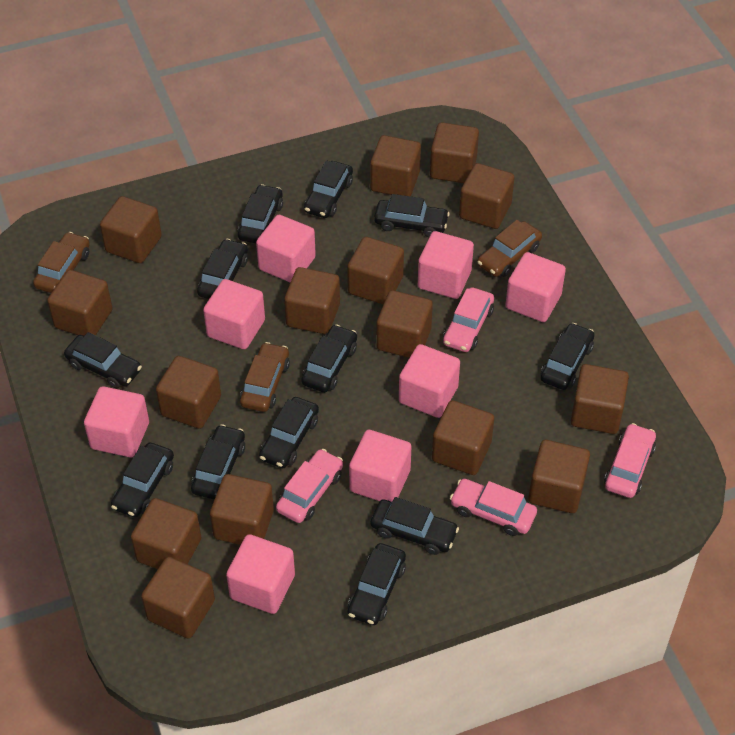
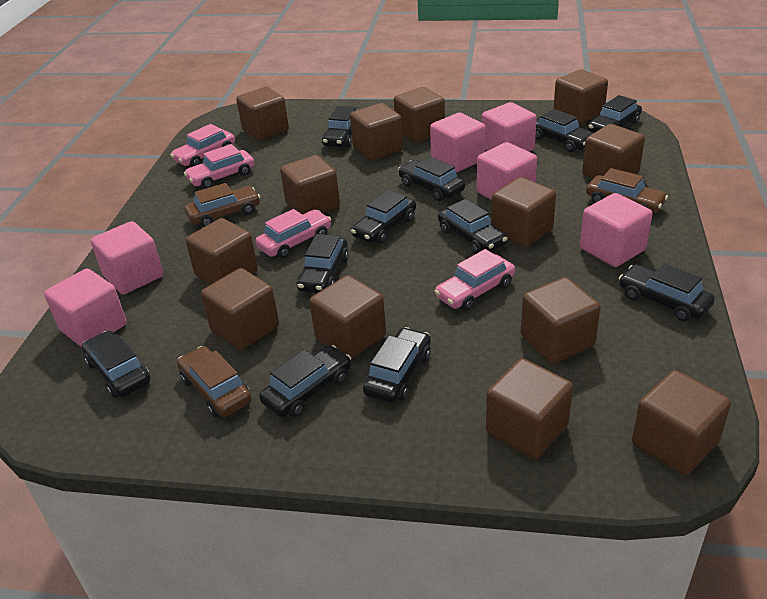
black car: [64,332,142,388] [111,443,174,517] [191,424,245,500] [197,239,248,299] [238,184,283,243] [259,397,319,468] [301,324,357,392] [304,161,353,218] [348,543,406,625] [371,497,459,555] [374,194,450,237] [541,323,594,390] = 12 -> [82,331,150,398] [259,345,351,417] [297,234,349,293] [322,106,357,148] [351,190,416,244] [363,327,431,403] [398,157,465,201] [438,199,508,254] [535,109,593,152] [588,95,642,133] [619,263,715,321] = 11
brown cube: [47,270,113,336] [100,196,162,263] [131,498,201,569] [141,557,215,639] [156,356,221,429] [210,474,274,545] [284,267,340,334] [347,237,404,304] [370,135,421,196] [376,290,433,358] [430,122,479,183] [432,400,494,475] [459,163,514,229] [528,440,590,513] [571,364,629,434] = 15 -> [186,218,258,285] [201,268,279,350] [236,87,289,141] [280,155,340,215] [309,275,386,359] [350,103,403,160] [394,87,445,142] [486,358,573,459] [491,177,556,247] [521,277,601,363] [553,70,608,124] [582,124,645,179] [632,370,731,475] = 13
pink cube: [84,386,149,457] [203,279,265,349] [226,534,295,614] [256,215,316,283] [349,430,412,502] [399,344,460,418] [418,231,474,299] [505,252,566,322] = 8 -> [44,269,127,347] [91,221,163,294] [430,113,486,172] [477,142,537,200] [481,102,537,152] [580,193,652,267] = 6

